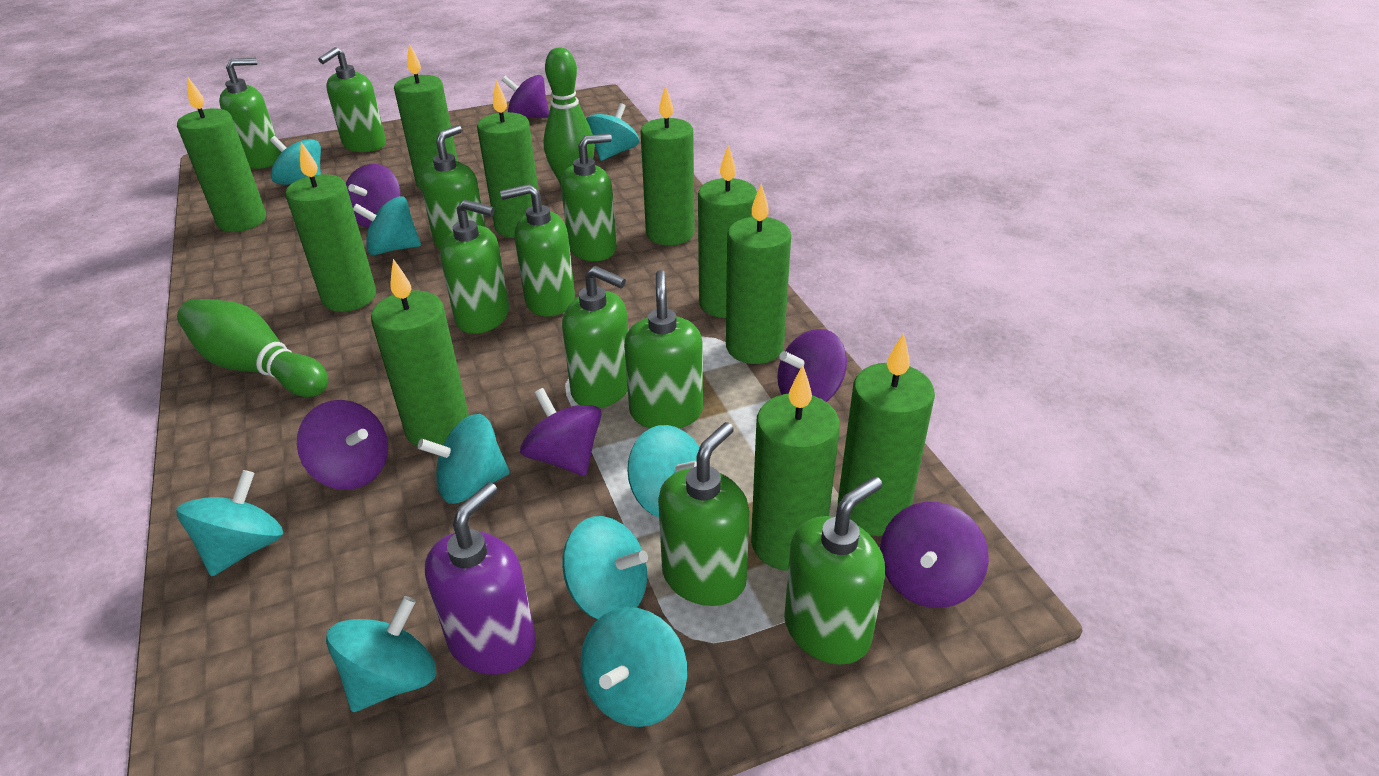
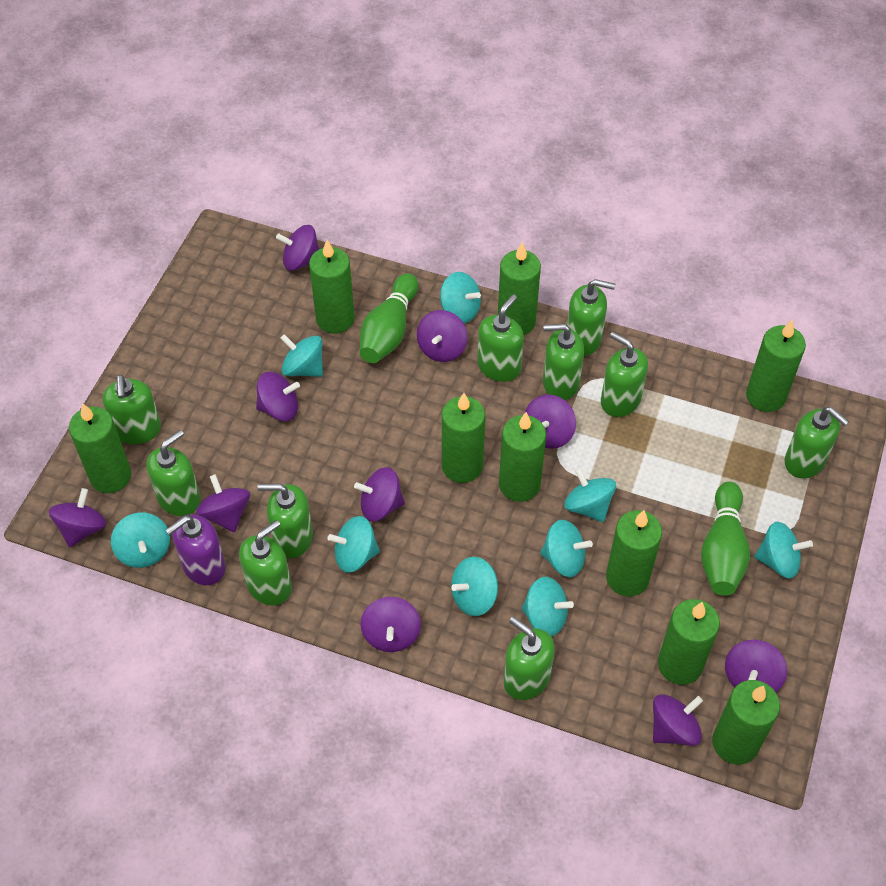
green candle: [177,76,266,232] [285,142,376,312] [371,259,469,447] [394,44,458,189] [477,80,539,238] [641,85,695,245] [698,145,757,318] [726,184,791,364] [751,365,840,571] [838,333,935,536] = 10 -> [69,403,131,493] [309,240,355,334] [442,393,485,483] [498,242,541,335] [499,412,546,502] [606,510,662,597] [658,599,720,685] [712,680,780,765] [746,320,806,412] = 9
purple spinning top: [297,400,388,490] [346,164,401,227] [502,75,549,118] [520,388,602,476] [777,329,847,402] [880,502,989,608] = 6 -> [49,488,106,547] [196,474,250,532] [256,372,300,421] [276,225,319,271] [354,467,405,522] [361,597,421,652] [417,310,468,362] [525,395,576,449] [653,694,703,746] [725,640,787,692] = 10

